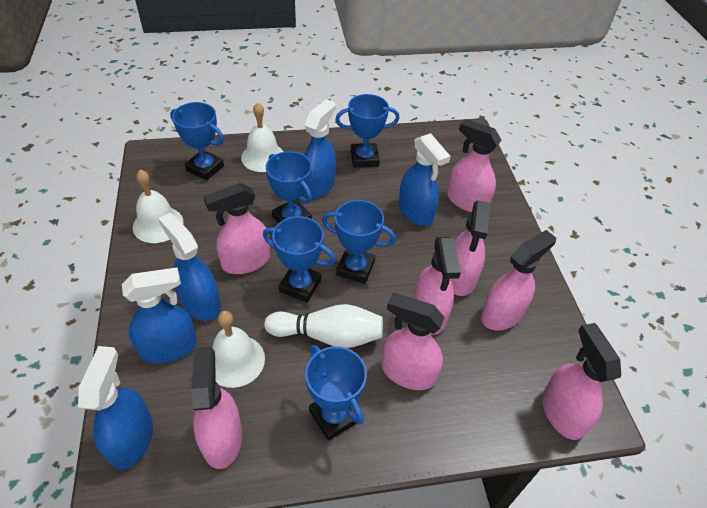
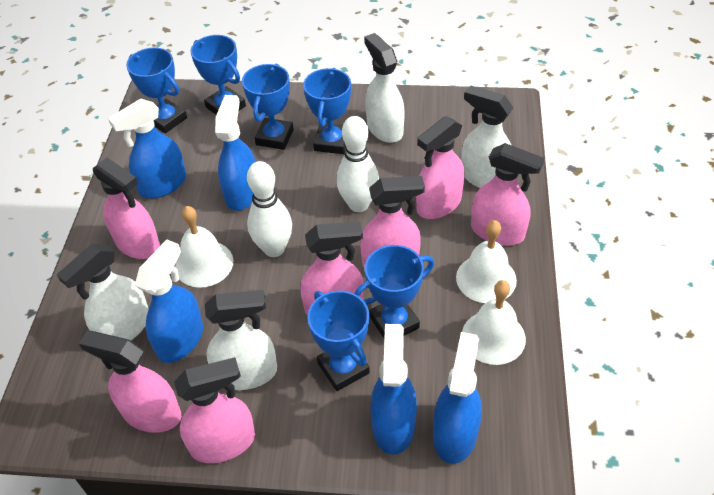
pink spray bottle: [191,347,242,469] [204,183,270,274] [382,293,445,390] [414,237,461,335] [447,119,502,212] [451,201,490,296] [481,230,556,331] [542,323,621,440] = 8 -> [79,331,181,433] [93,157,160,259] [174,357,255,463] [300,221,364,315] [360,176,425,268] [416,116,465,219] [471,143,544,246] = 7
white bowling pin: [264,304,383,348] = 1 -> [247,161,292,257] [336,116,379,212] = 2
white spray bottle: none = 0 -> [57,244,149,341] [205,290,277,390] [365,33,405,143] [462,85,514,188] = 4

